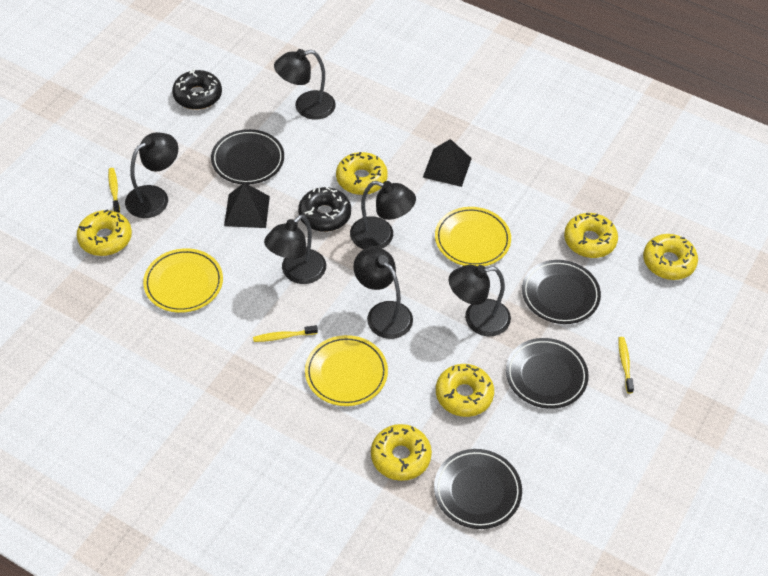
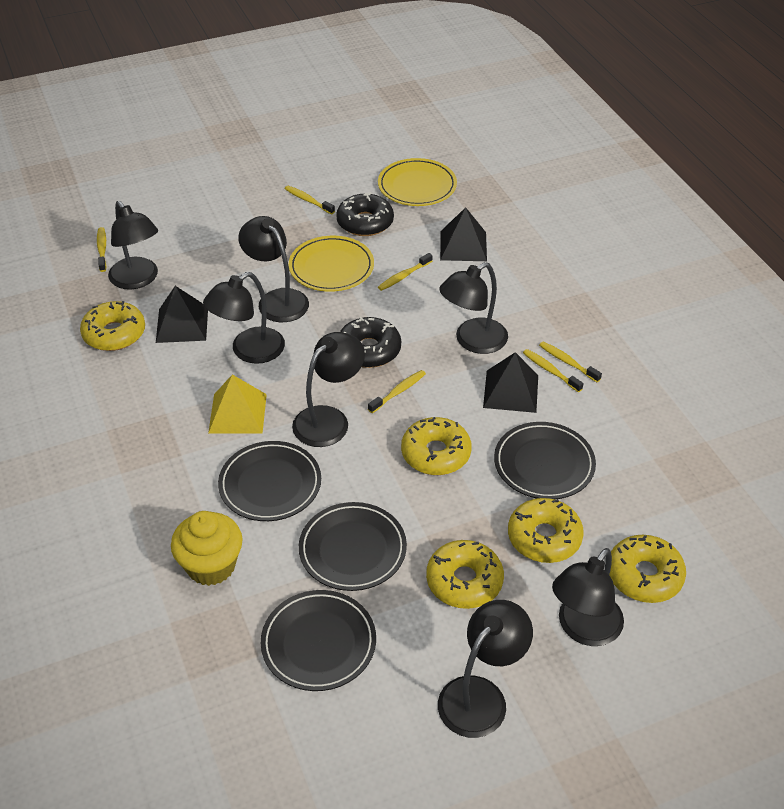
black lamp: [125,132,178,218] [264,215,326,284] [274,49,336,120] [350,181,416,249] [353,247,413,339] [449,265,511,336] = 6 -> [108,201,158,289] [203,272,285,364] [238,216,309,322] [292,332,365,447] [438,600,533,738] [439,262,508,354] [552,548,624,646] = 7
black pyramid: [224,183,270,228] [423,139,472,187] = 2 -> [156,286,208,343] [440,207,487,261] [483,352,538,413] = 3
yellow cupcake: none = 0 -> [171,511,243,586] = 1
yellow donut: [77,210,132,256] [336,152,388,195] [371,424,432,481] [436,364,494,417] [564,213,618,258] [643,234,698,280] = 6 -> [80,301,145,351] [401,417,472,475] [426,540,504,609] [508,498,584,563] [609,535,686,603] = 5
yellow plate: [143,248,223,313] [305,335,388,406] [435,207,511,266] = 3 -> [289,236,374,292] [378,158,457,206] = 2
yellow pyramid: none = 0 -> [208,375,267,433] = 1
yellow toothbrush: [108,168,120,213] [253,325,318,342] [618,337,634,393] = 3 -> [97,227,106,272] [285,186,335,214] [368,370,426,413] [378,253,432,291] [523,349,583,392] [539,342,602,382] = 6

